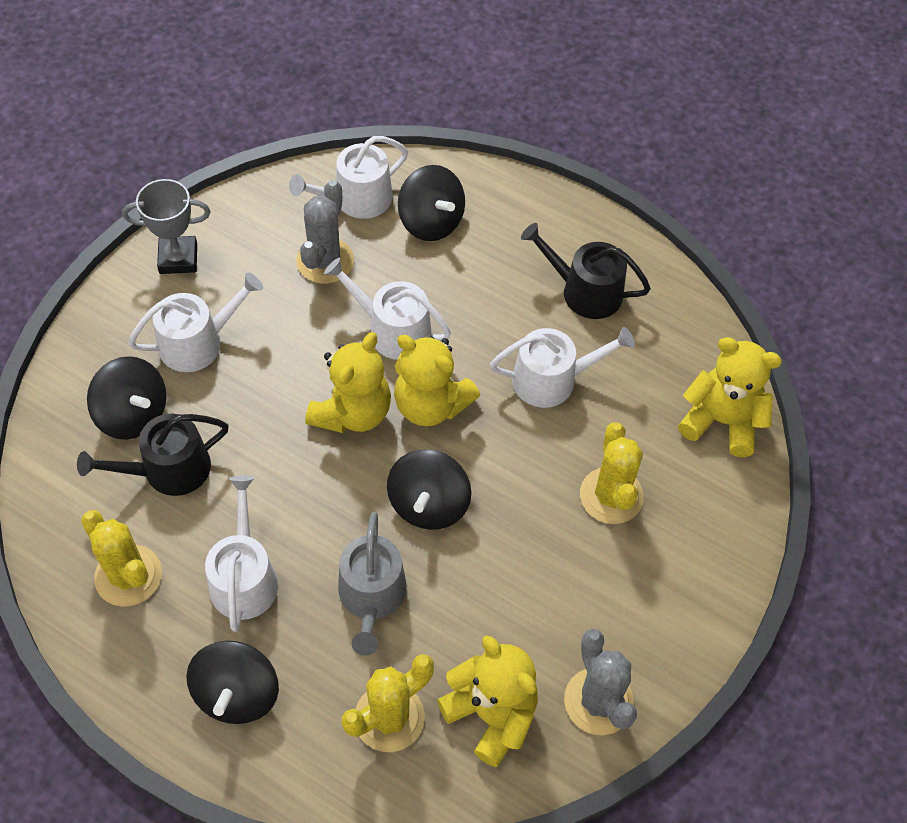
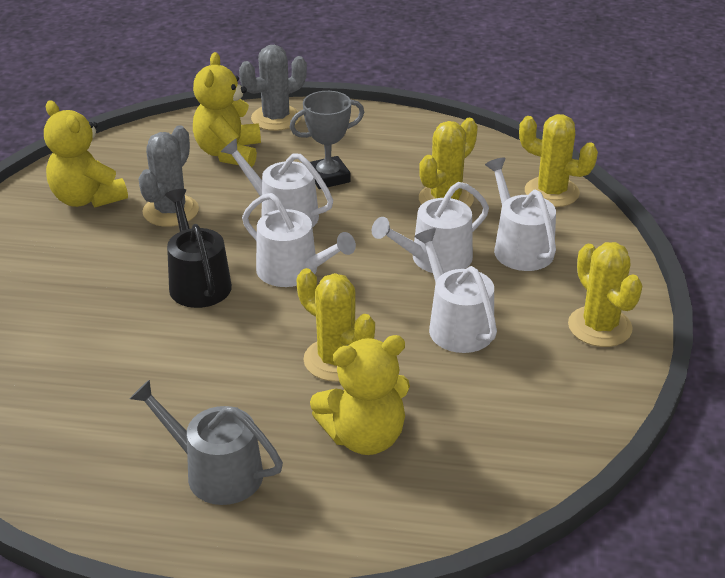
black spinning top: [87,356,166,440] [186,641,279,724] [387,449,471,530] [398,165,465,241] = 4 -> none = 0
black watering can: [77,414,229,496] [521,223,651,319] = 2 -> [165,189,232,308] = 1
yellow cactus: [81,510,162,607] [342,654,434,752] [580,422,644,524] = 3 -> [297,268,375,382] [419,118,478,207] [519,114,598,207] [568,242,642,347] = 4
yellow teddy bear: [305,332,391,433] [394,335,480,427] [437,636,538,767] [678,337,782,457] = 4 -> [44,100,128,208] [193,52,261,167] [310,335,410,455] = 3

